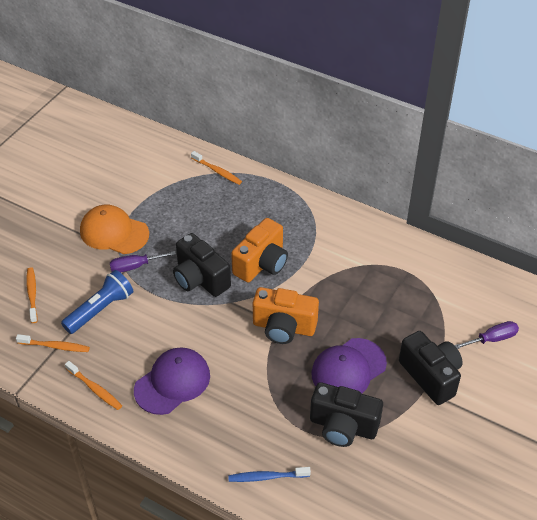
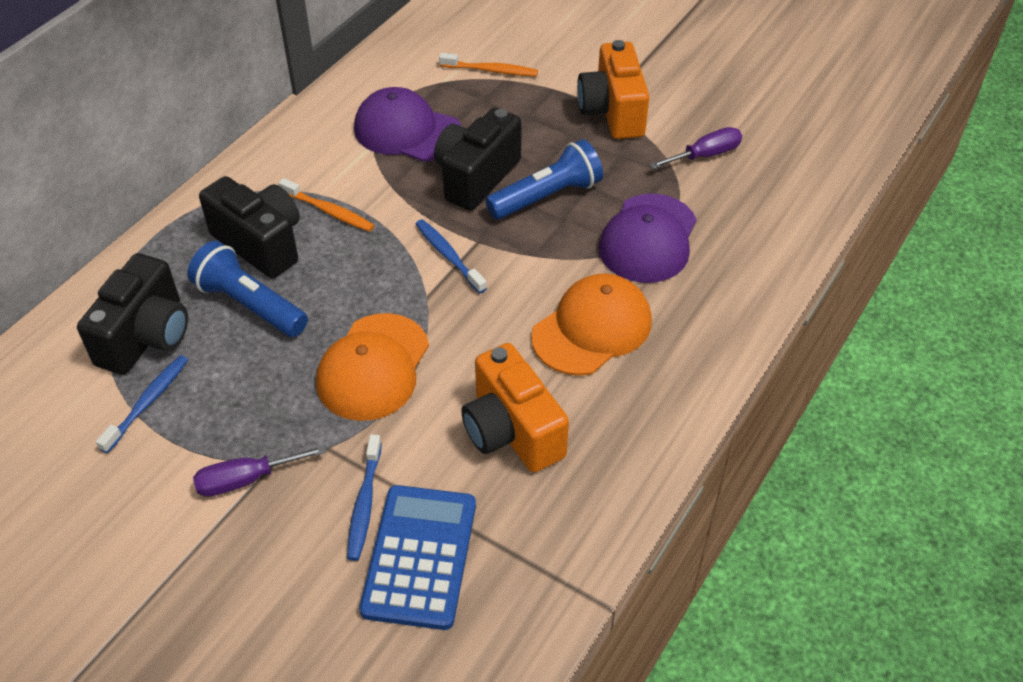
blue calculator: none = 0 -> [359,485,476,630] = 1
blue flashlight: [61,270,133,334] = 1 -> [187,241,308,337] [486,139,603,220] = 2
blue toothbrush: [228,467,311,482] = 1 -> [96,355,188,453] [347,434,382,561] [416,219,487,294] = 3
orange cap: [80,205,149,254] = 1 -> [316,313,429,421] [531,273,652,376] = 2
orange toothbrush: [16,334,90,352] [26,267,38,323] [65,361,122,410] [191,151,242,185] = 4 -> [279,178,374,232] [439,53,538,76] = 2

